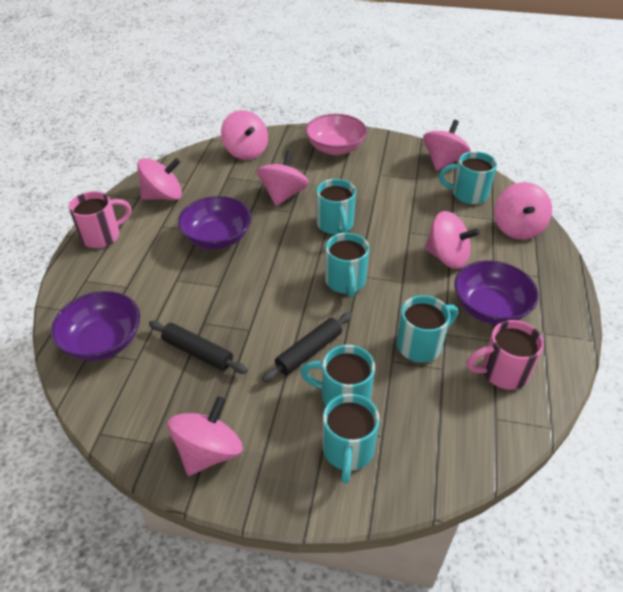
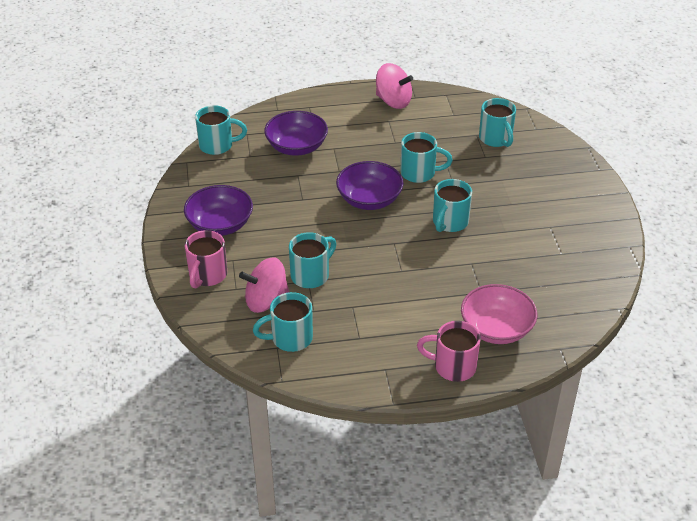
black rolling pin: [149,321,248,374] [262,312,352,382] = 2 -> none = 0
pink spinning top: [137,158,182,200] [168,396,243,476] [221,110,268,160] [257,150,309,206] [423,120,471,171] [424,211,480,269] [494,182,552,240] = 7 -> [239,258,289,313] [376,63,413,109] = 2

